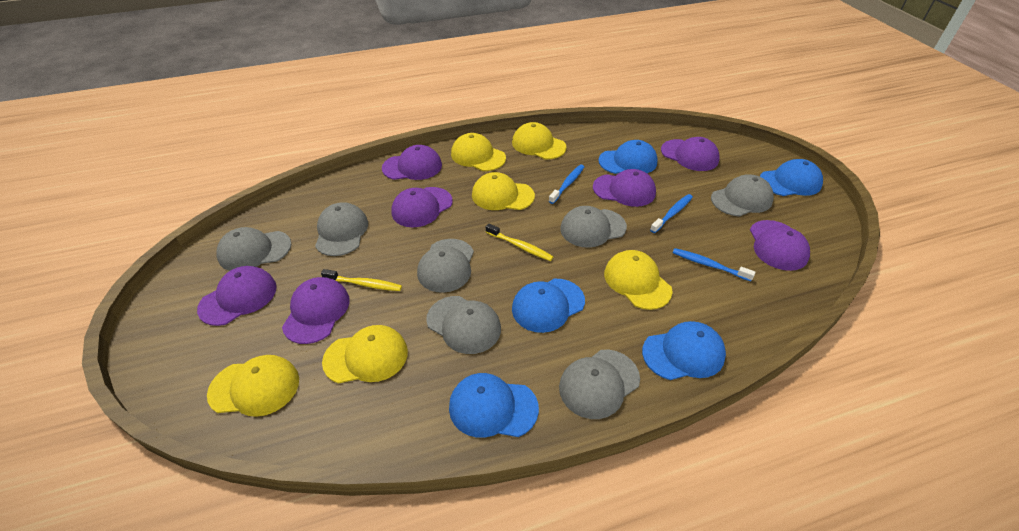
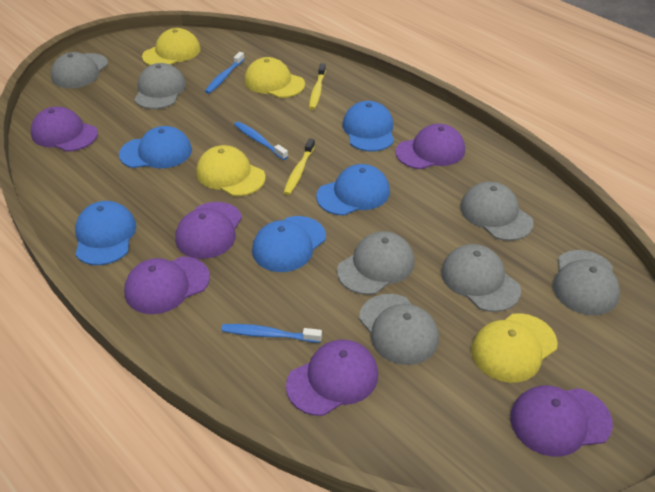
purple cap: [197,266,277,326] [282,277,350,344] [382,145,442,180] [392,187,453,227] [593,169,656,207] [661,137,720,171] [750,220,810,271] = 7 -> [31,107,98,152] [124,257,210,314] [175,202,242,259] [286,340,378,416] [396,124,465,169] [510,385,613,457] = 6
yellow cap: [207,355,299,417] [322,325,408,384] [451,133,506,171] [472,172,535,210] [512,122,567,159] [604,250,673,310] = 6 -> [142,28,200,65] [196,145,266,196] [244,57,305,98] [471,313,558,383] = 4

